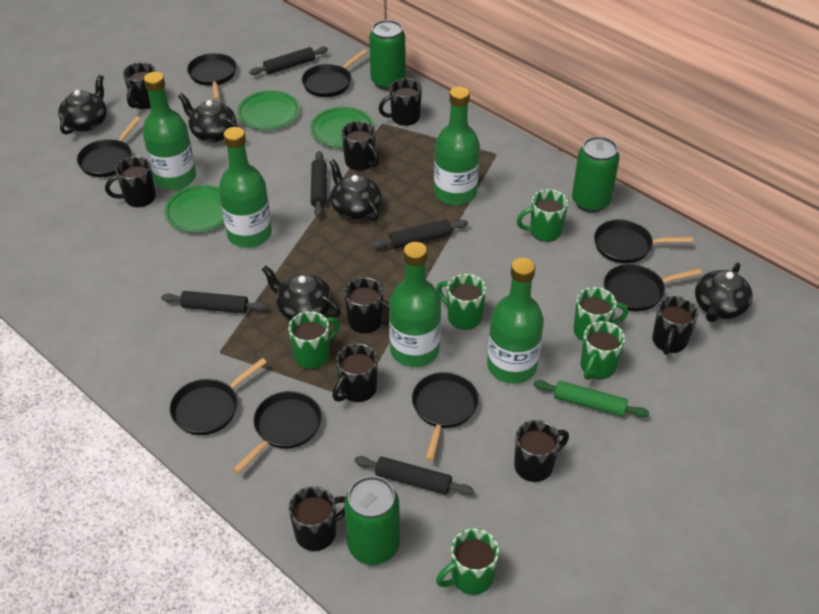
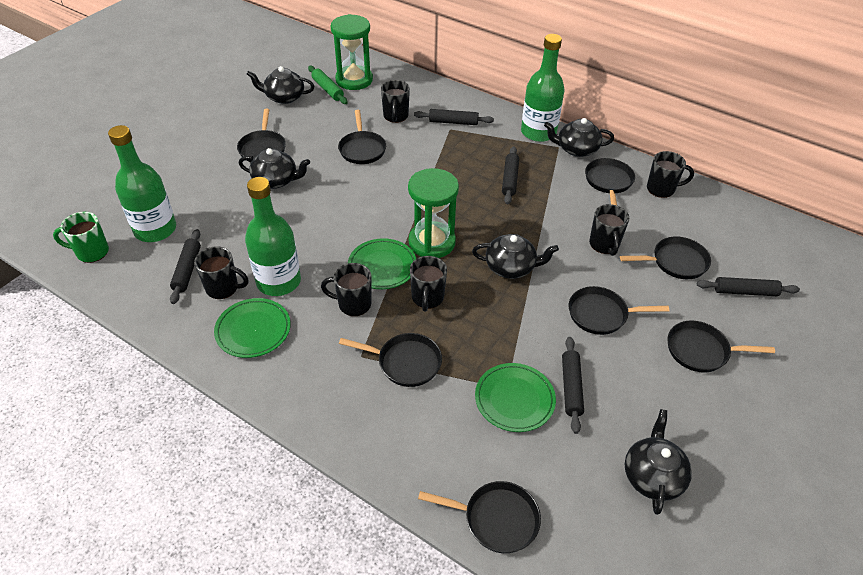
black mug: [105,156,156,207] [123,62,156,109] [289,486,345,551] [332,343,378,402] [342,121,379,171] [344,277,389,334] [379,78,422,126] [514,420,569,482] [652,296,698,355] = 9 -> [194,246,248,299] [321,263,372,316] [381,80,410,123] [410,256,447,312] [589,204,629,256] [647,151,694,198] = 6
green bottle: [143,72,196,190] [219,127,272,248] [389,242,441,367] [434,86,480,205] [487,258,544,384] = 5 -> [108,125,176,242] [245,177,301,296] [521,34,565,142] = 3
green can: [344,476,400,565] [369,20,405,90] [572,136,619,212] = 3 -> none = 0
green hourglass: none = 0 -> [331,14,373,90] [408,168,459,258] = 2
green mug: [288,311,339,369] [436,274,486,330] [436,528,499,595] [517,189,568,242] [573,287,628,341] [581,321,625,380] = 6 -> [53,212,109,263] = 1

